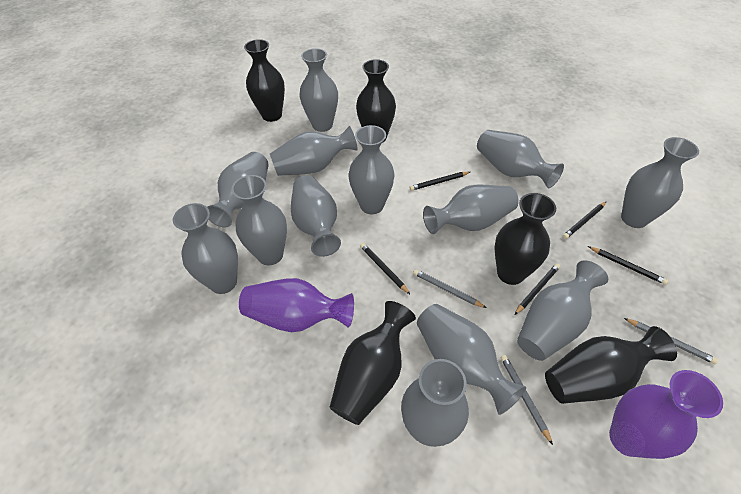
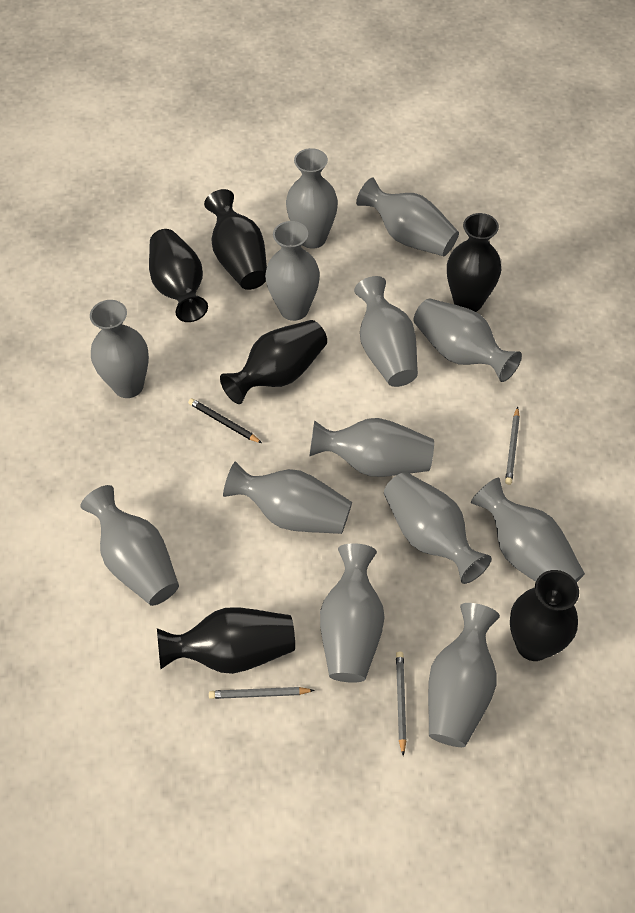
black pencil: [360,243,410,294] [410,172,470,191] [515,263,560,315] [563,201,607,239] [588,246,668,285] = 5 -> [188,398,262,443] = 1
black vase: [244,39,285,122] [329,301,416,425] [356,59,396,142] [494,193,556,285] [545,326,677,404] = 5 -> [149,229,208,322] [157,607,295,674] [204,189,267,290] [220,320,327,404] [447,213,502,312] [510,570,579,661] = 6
purple vase: [239,278,354,332] [609,370,723,459] = 2 -> none = 0

